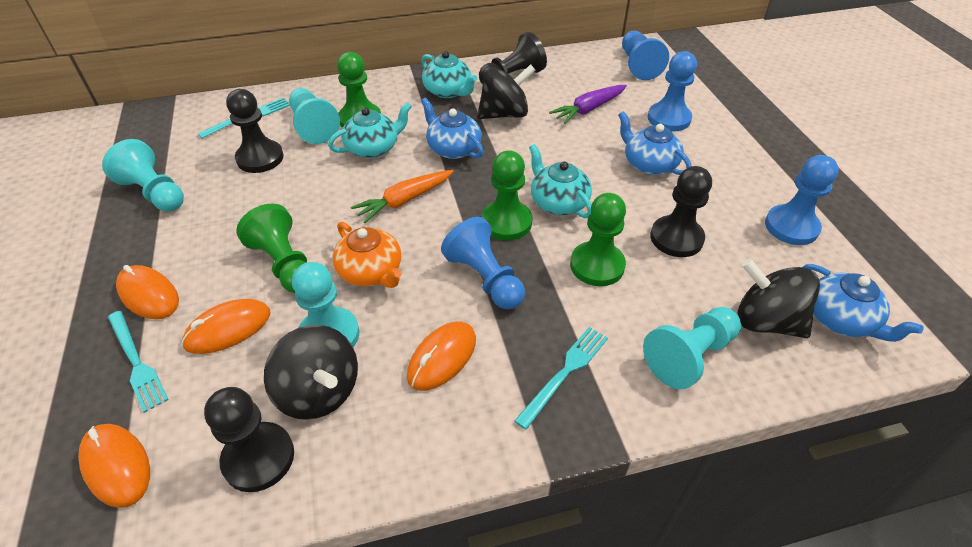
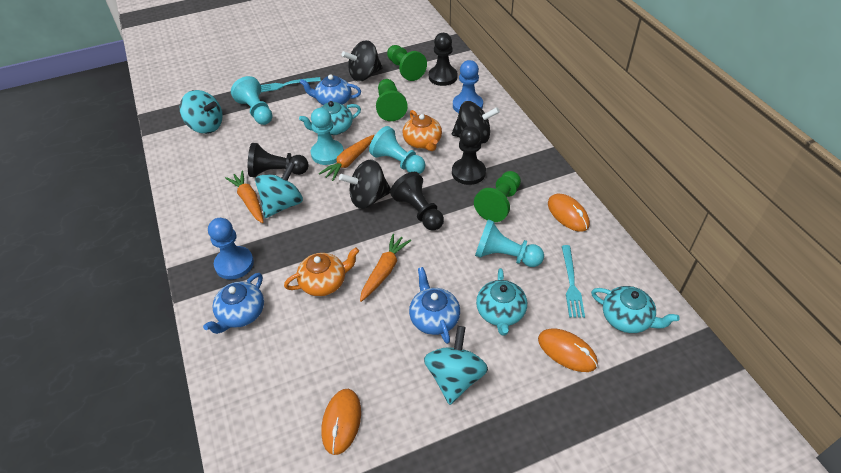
blue pawn: [441,217,525,310] [622,31,669,80] [648,51,697,132] [765,155,839,245] = 4 -> [208,218,254,280] [453,60,483,113] = 2
green pawn: [236,203,307,293] [337,52,381,128] [481,151,532,240] [570,193,626,286] = 4 -> [376,79,408,121] [387,45,427,81] [474,171,521,222] = 3
orange carrot: [351,170,454,223] = 1 -> [225,170,264,223] [319,135,375,181] [360,234,411,302] = 3
orange mouse: [78,424,150,508] [116,265,179,319] [181,299,271,354] [407,322,476,391] = 4 -> [321,389,361,455] [538,329,598,372] [548,194,590,232] = 3
orange teapot: [333,222,402,288] = 1 -> [284,247,359,296] [403,110,442,151] = 2
purple carrot: [549,85,627,124] = 1 -> none = 0
turquoise fork: [108,311,169,413] [198,98,290,138] [515,327,608,430] = 3 -> [261,77,321,92] [562,245,585,318] = 2
turquoise spinning top: none = 0 -> [180,90,223,134] [255,162,303,218] [424,326,488,405] = 3

